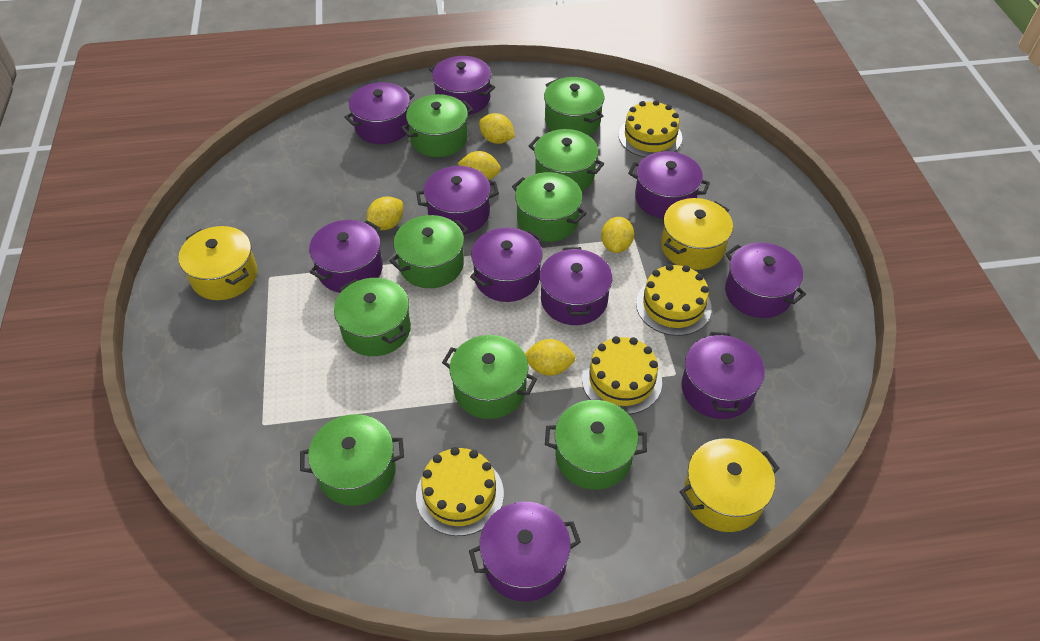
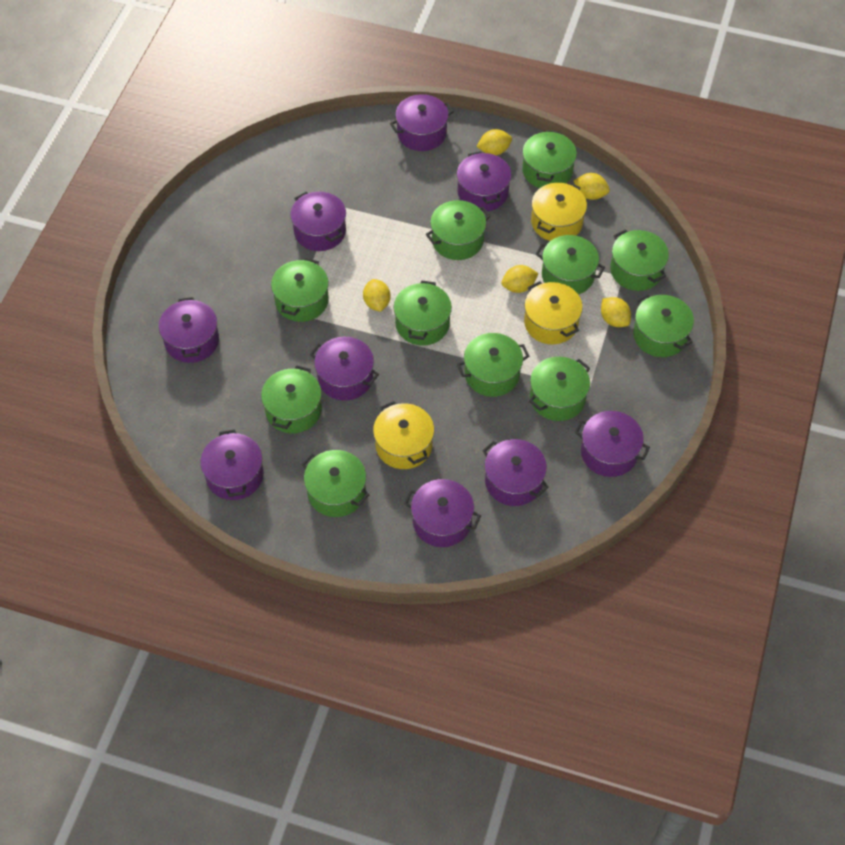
green pot: [300,414,404,506] [334,278,411,356] [389,215,468,288] [401,94,473,157] [442,335,537,419] [512,172,587,242] [529,129,604,191] [544,77,604,135] [545,400,647,490] = 9 -> [261,365,322,433] [271,258,329,322] [301,450,369,517] [394,280,452,346] [426,200,491,260] [457,333,529,397] [522,130,577,188] [529,356,590,421] [536,235,605,295] [610,229,669,291] [633,294,694,357] = 11
purple pot: [309,220,383,293] [345,82,415,144] [416,166,499,234] [429,56,495,115] [469,502,581,601] [470,228,543,302] [540,247,612,325] [628,151,710,219] [681,332,765,419] [725,243,806,318] = 10 -> [159,297,219,363] [200,429,264,500] [290,192,346,251] [310,337,379,401] [390,94,454,151] [404,479,481,547] [457,151,511,212] [483,439,549,506] [575,411,650,477] = 9
yellow cake: [416,447,504,536] [582,336,662,414] [619,100,682,157] [636,264,712,336] = 4 -> none = 0

